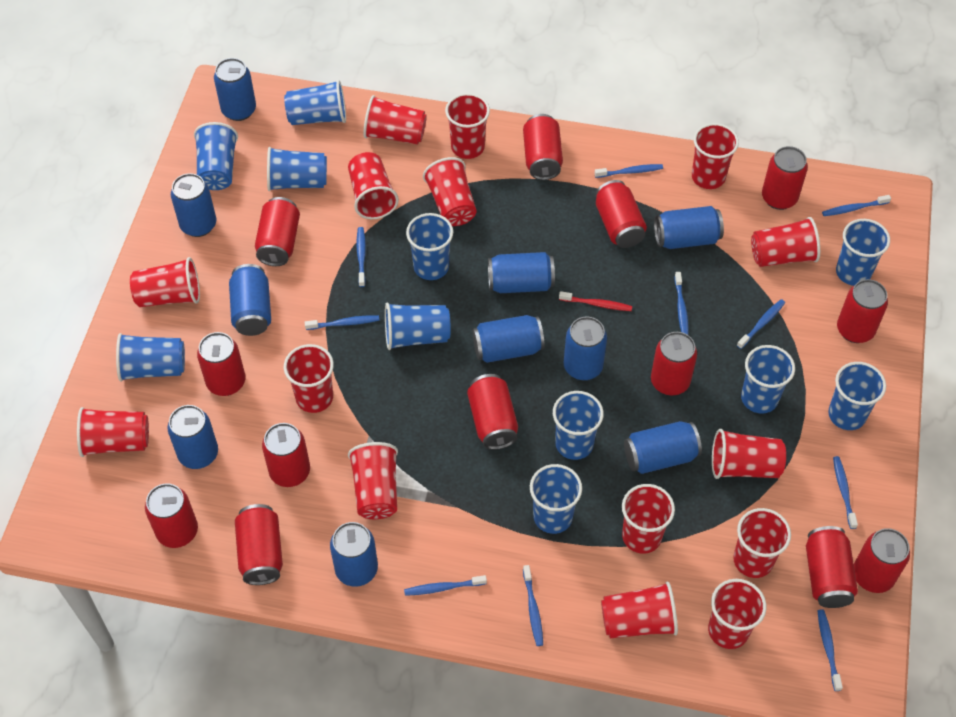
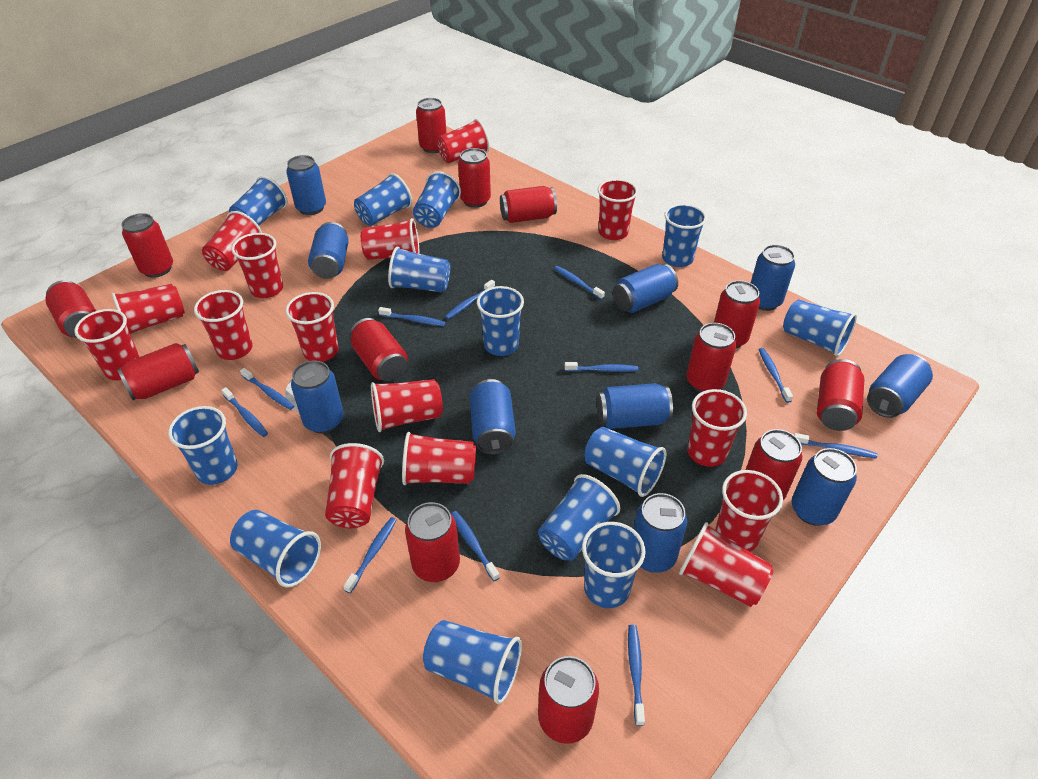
blue cup: [116,333,185,381] [194,122,238,190] [267,147,327,191] [284,80,346,125] [385,303,451,350] [406,213,453,280] [530,464,582,534] [553,391,604,460] [741,345,795,414] [828,362,886,430] [836,219,890,286] = 11 -> [168,406,238,485] [229,176,288,225] [230,510,321,588] [354,173,412,226] [388,246,450,293] [413,171,461,228] [423,620,522,704] [477,286,524,356] [538,474,620,561] [582,522,646,608] [584,427,666,497] [662,204,707,267] [783,299,857,356] = 13
blue toothbrush: [305,315,380,330] [356,227,366,287] [404,575,487,596] [523,565,543,646] [595,164,663,178] [675,272,688,335] [737,299,785,349] [817,609,843,691] [822,195,891,216] [833,456,858,529] = 10 -> [221,387,268,437] [240,368,294,410] [343,517,397,593] [378,307,446,326] [445,280,495,319] [451,511,500,581] [554,266,605,299] [564,362,638,372] [628,625,645,726] [758,348,793,403] [794,433,877,459] = 11
red toothbrush: [559,291,632,311] = 1 -> none = 0

